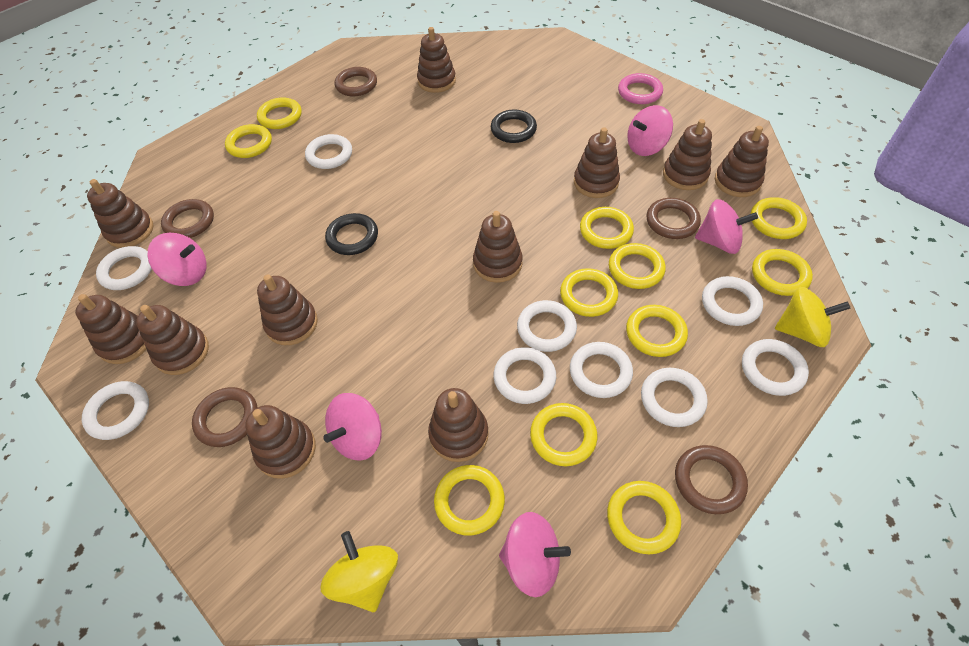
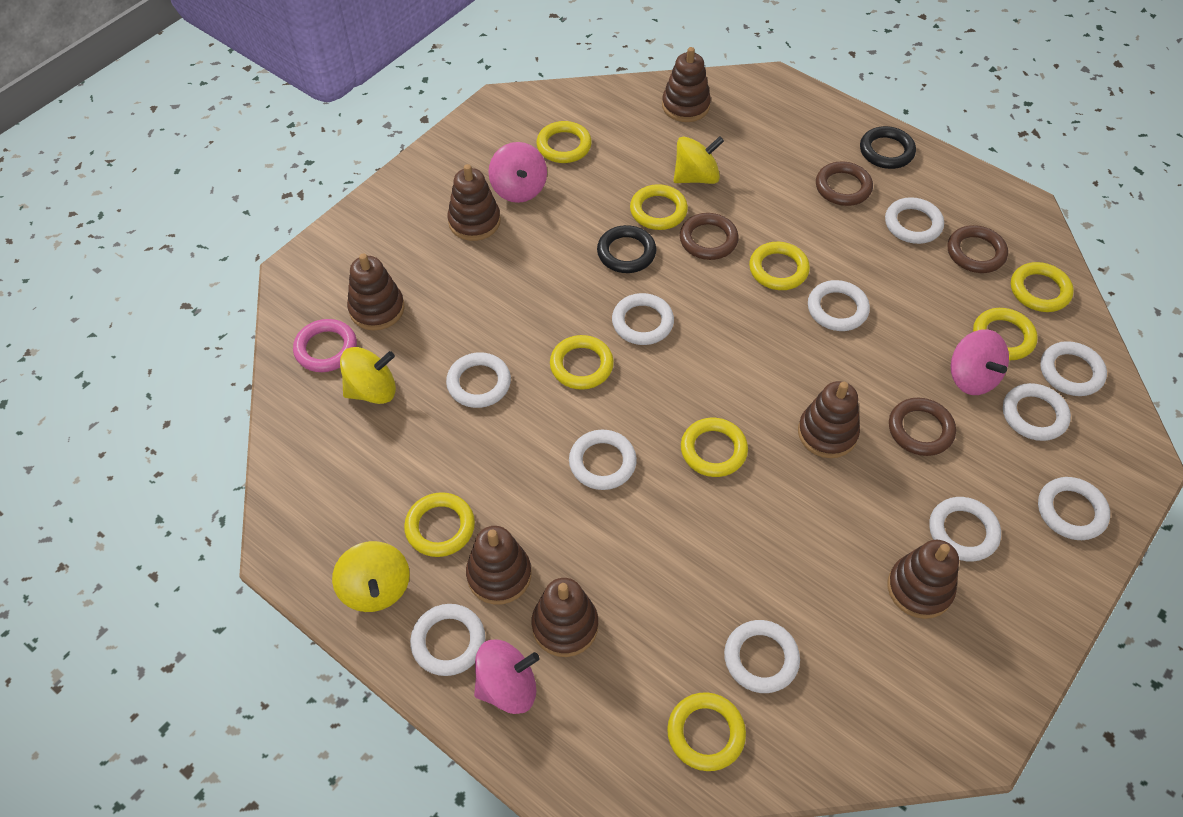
brown ring: [161,199,214,238] [192,387,258,447] [335,67,377,96] [646,198,701,239] [675,445,748,514] = 5 -> [680,213,739,260] [816,161,873,206] [889,398,956,456] [948,225,1008,273] = 4
brown stacking toy: [75,294,146,364] [87,179,153,248] [136,305,209,375] [245,405,316,479] [257,274,318,345] [417,27,456,93] [428,388,489,462] [473,211,523,283] [574,127,620,198] [663,119,712,190] [715,126,769,197] = 11 -> [347,253,404,330] [447,164,501,241] [466,526,531,605] [531,578,598,657] [662,47,711,122] [798,381,860,458] [887,540,959,619] = 7
pink spinning top: [148,233,207,286] [323,393,382,461] [499,512,571,597] [627,105,673,156] [695,199,758,254] = 5 -> [474,640,539,714] [488,142,547,203] [951,329,1009,395] = 3
white ring: [82,381,149,440] [96,246,152,290] [305,134,352,169] [493,347,556,404] [517,300,577,352] [570,342,633,398] [641,368,708,427] [702,276,763,326] [742,339,809,396] = 9 -> [410,604,485,676] [446,352,511,408] [569,430,637,490] [612,293,674,345] [724,620,800,693] [808,280,870,331] [885,197,944,244] [929,497,1001,562] [1003,383,1071,441] [1038,477,1110,540] [1040,341,1107,396] = 11
yellow ring: [225,124,272,158] [257,97,302,129] [434,465,505,535] [530,403,597,466] [560,268,618,317] [580,207,634,249] [607,481,681,554] [609,243,666,289] [626,305,688,357] [751,197,807,239] [752,249,813,296] = 11 -> [404,492,475,557] [536,121,592,163] [550,335,614,390] [630,184,688,230] [667,692,746,771] [681,418,748,477] [749,242,810,290] [973,308,1038,360] [1011,262,1074,312] = 9
yellow spinning top: [320,531,398,612] [775,287,851,347] = 2 -> [332,541,410,612] [340,347,396,404] [674,136,724,184] = 3

